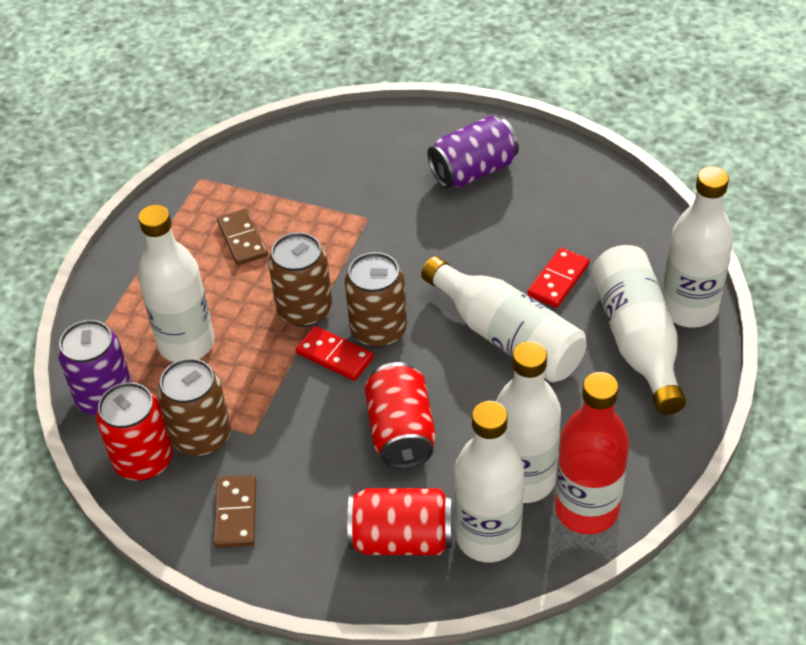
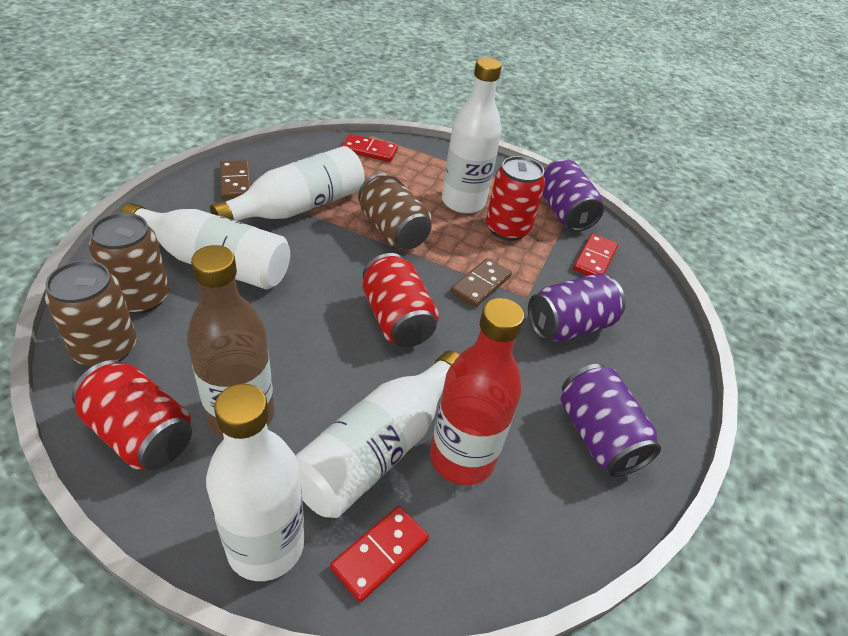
brown bottle: none = 0 -> [187,245,274,438] = 1
purple can: [58,320,132,416] [427,116,519,188] = 2 -> [528,273,626,342] [542,159,604,231] [560,364,661,477] = 3
red domino: [296,326,374,381] [527,248,590,308] = 2 -> [330,506,429,602] [342,134,398,162] [573,234,618,276] = 3
white bottle: [138,205,214,362] [421,256,587,382] [454,401,524,562] [495,341,561,503] [592,245,686,415] [662,166,734,328] = 6 -> [120,203,290,289] [206,384,304,581] [210,146,364,221] [295,351,459,518] [442,57,502,214] = 5

